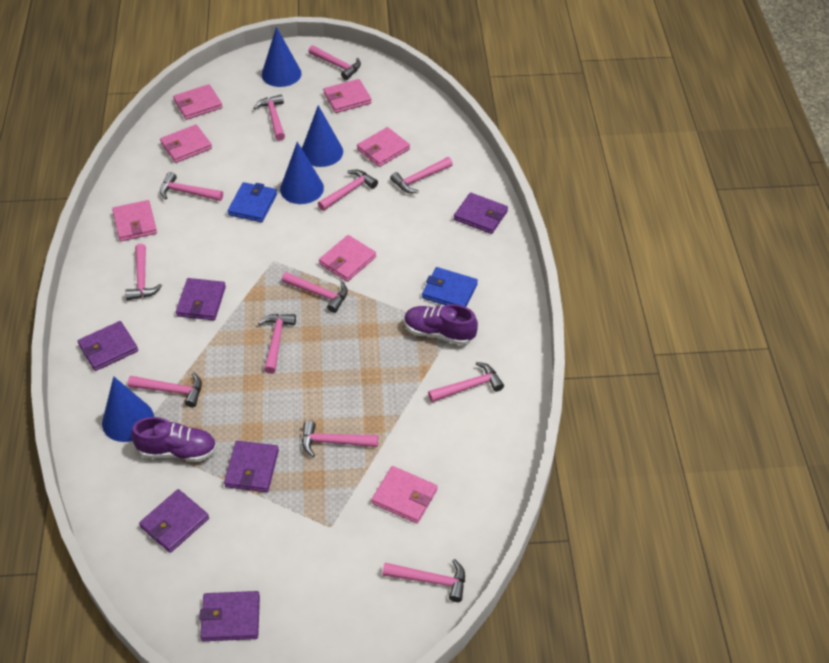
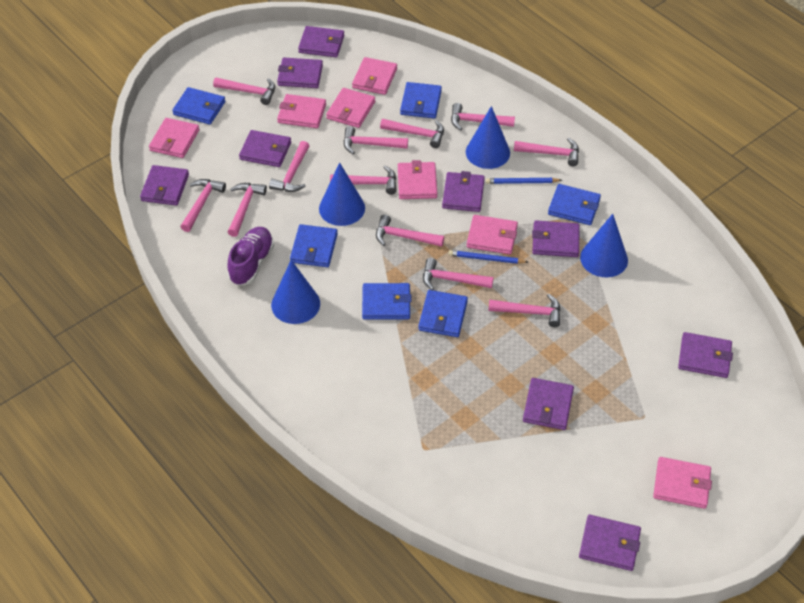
blue pencil: none = 0 -> [448,250,528,264] [486,178,562,184] = 2
blue wallet: [228,182,277,222] [422,267,478,307] = 2 -> [172,87,225,125] [290,224,338,267] [362,283,411,320] [400,82,442,119] [418,290,468,337] [548,184,601,225] = 6
purple shoe: [131,417,217,462] [404,304,478,345] = 2 -> [227,227,274,286] = 1
purple wallet: [78,321,138,371] [139,489,209,553] [176,278,226,320] [199,591,260,641] [224,441,279,492] [454,193,508,234] = 6 -> [140,165,189,206] [239,130,291,167] [277,58,323,88] [298,26,344,57] [442,171,485,212] [523,378,574,430] [532,221,580,257] [579,515,641,571] [678,332,733,378] = 9

